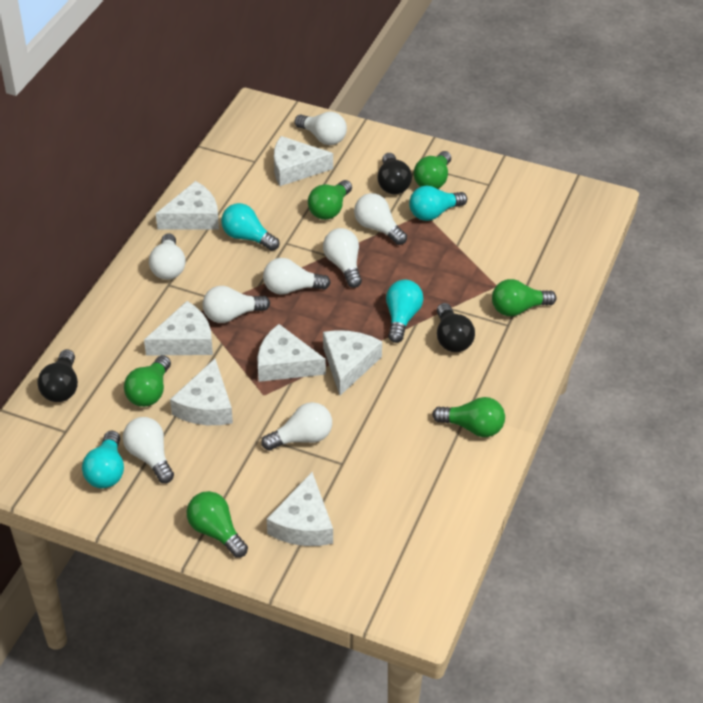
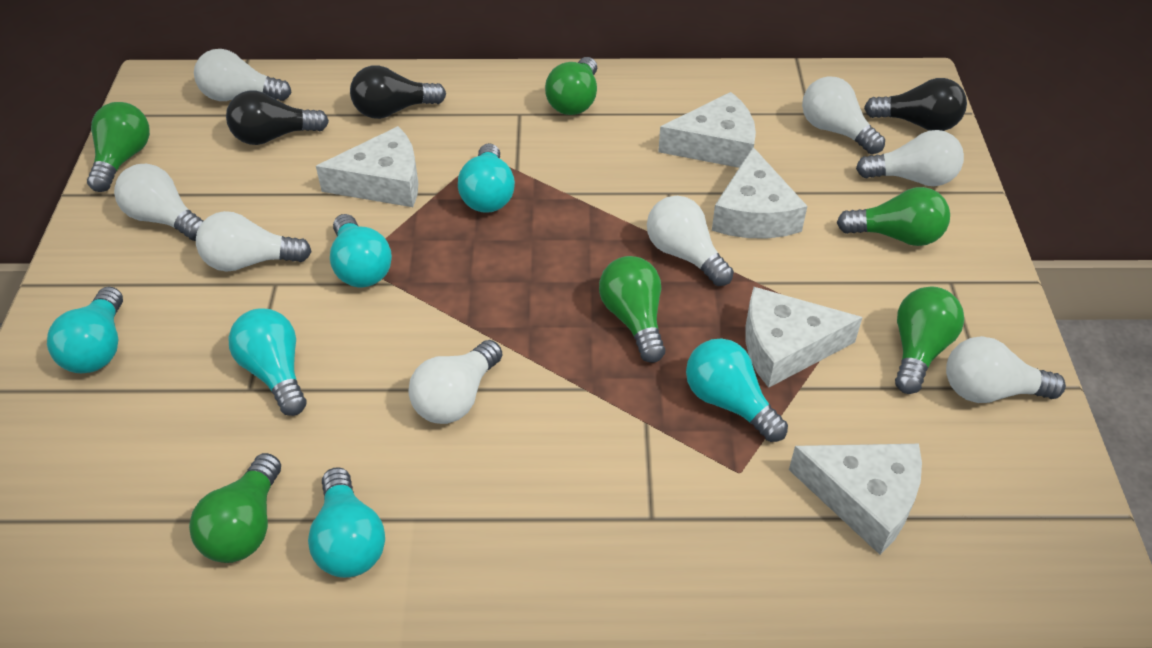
turquoise light bulb: [82,431,124,488] [221,203,280,251] [386,280,424,343] [409,185,467,221] = 4 -> [47,286,123,373] [228,308,307,416] [308,467,385,578] [330,214,392,287] [458,143,515,213] [686,339,788,442] = 6
white cheese: [144,301,213,356] [156,181,219,229] [170,359,233,425] [258,324,326,382] [267,472,333,546] [274,136,333,186] [323,330,382,395] = 7 -> [316,126,418,207] [658,92,756,168] [712,147,807,238] [745,287,863,388] [789,444,922,555] = 5

